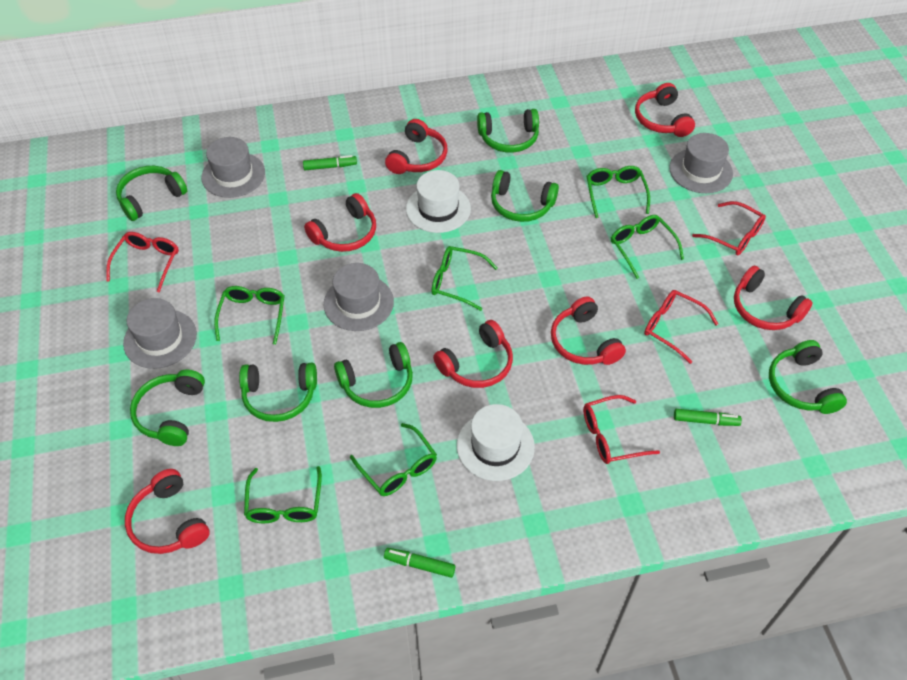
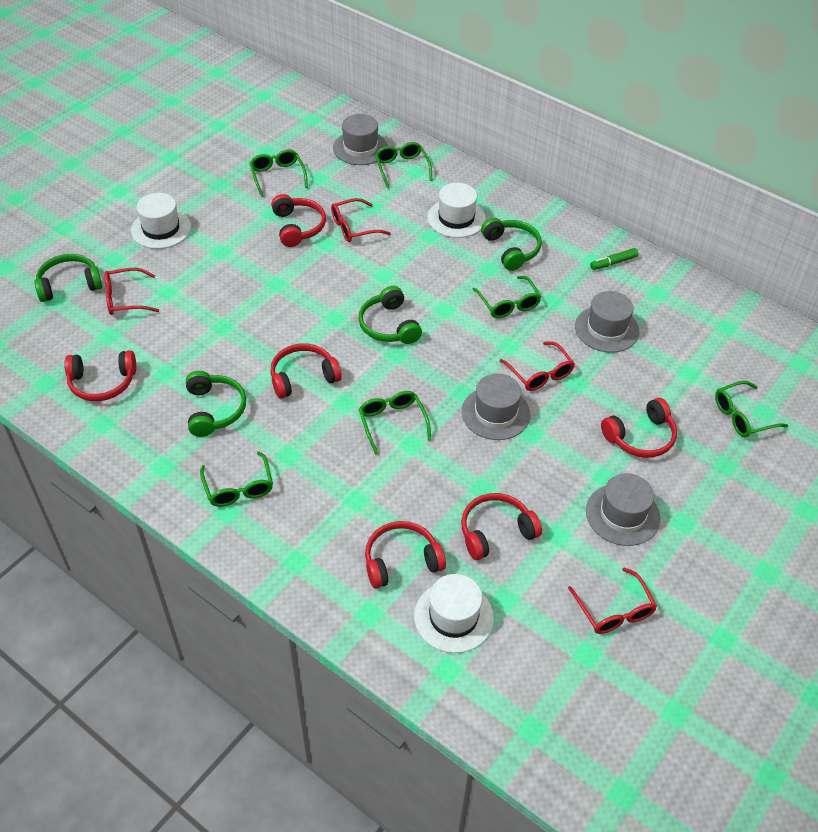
green headphones: [116,166,187,221] [130,369,205,446] [239,363,317,422] [334,342,413,408] [477,109,539,153] [491,170,559,222] [769,340,847,414] = 7 -> [34,254,102,302] [186,371,246,437] [358,286,422,344] [481,218,542,271] = 4
green marker: [303,155,357,170] [384,548,456,578] [674,409,742,426] = 3 -> [590,248,638,270] = 1
red headphones: [125,469,210,554] [304,193,376,252] [385,119,447,174] [433,320,513,388] [551,296,626,365] [635,83,695,137] [734,266,813,330] = 7 -> [64,350,136,401] [270,343,342,399] [271,194,326,247] [365,521,446,589] [461,493,542,560] [601,398,677,458] = 6
white hat: [406,170,471,233] [457,404,535,481] = 2 -> [131,193,191,249] [414,574,494,653] [427,183,486,238] = 3

